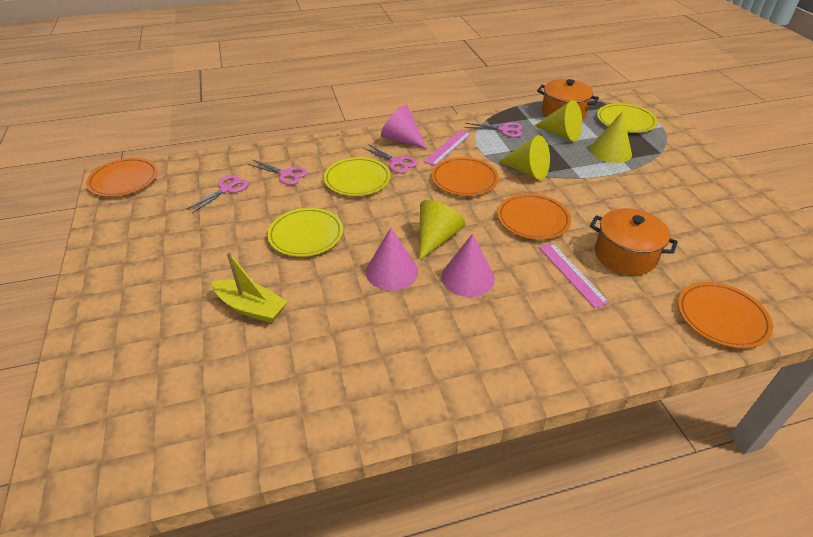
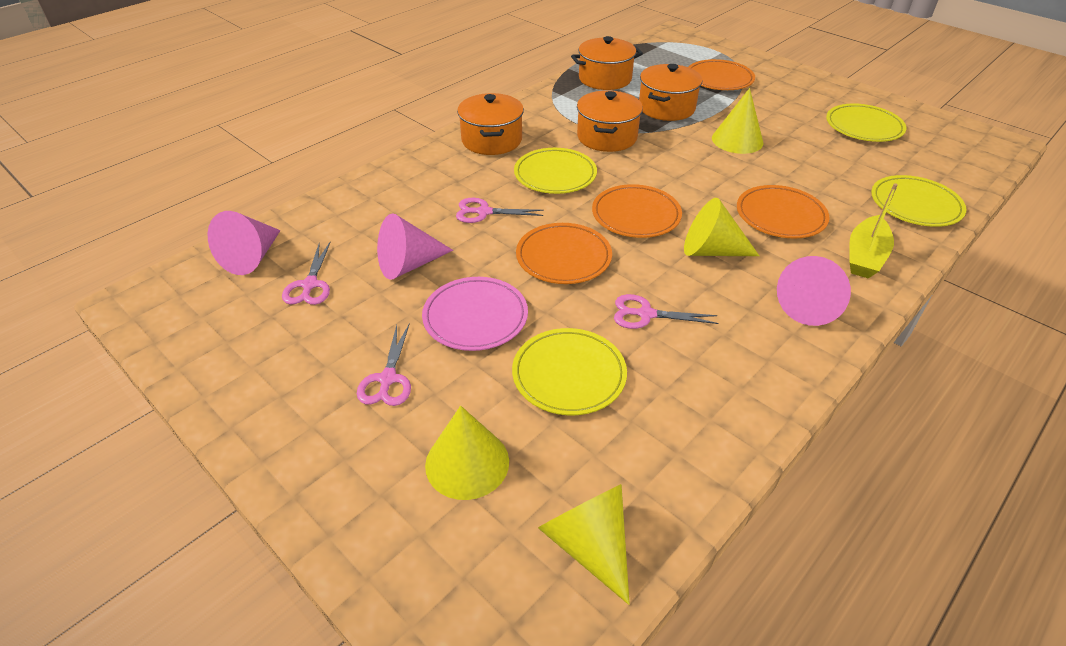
orange pot: [537,79,599,120] [590,208,678,275] = 2 -> [457,93,524,155] [571,36,643,90] [577,90,643,152] [639,64,702,121] = 4
pink plate: none = 0 -> [422,277,528,351] = 1
pink ruler: [424,130,471,166] [539,243,610,308] = 2 -> none = 0
yellow plate: [267,208,343,257] [324,157,391,196] [597,103,657,133] = 3 -> [512,328,627,415] [514,148,597,194] [826,103,906,142] [871,175,966,227] = 4

